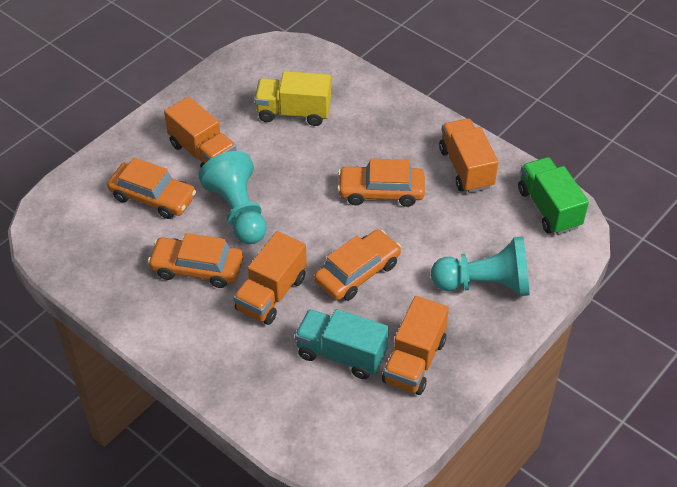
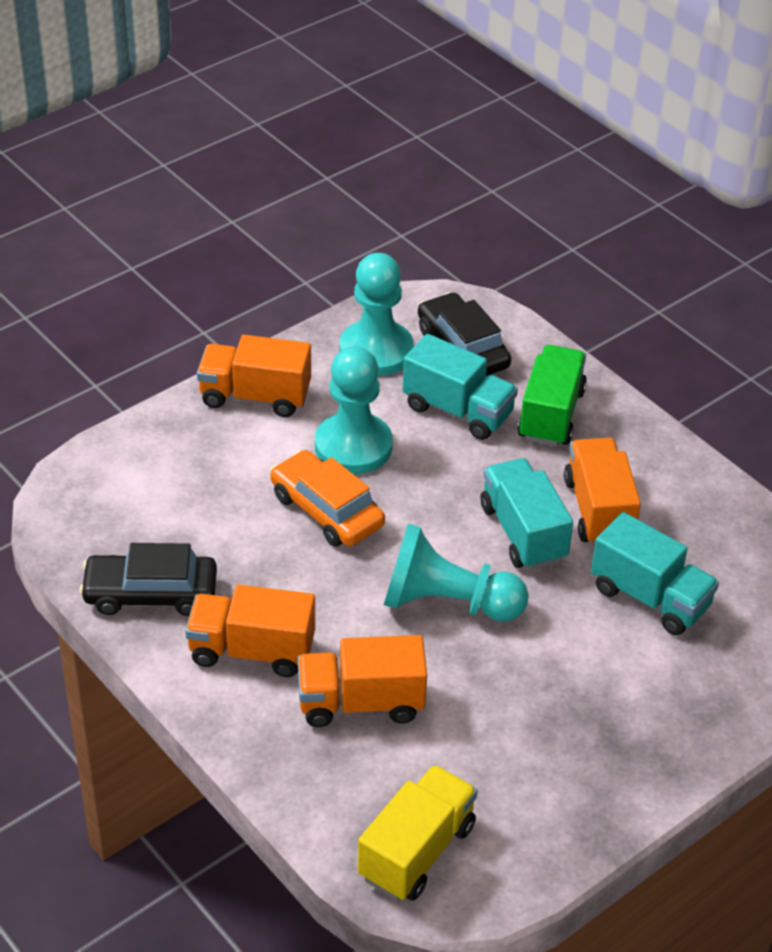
black car: none = 0 -> [79,543,217,616] [418,292,511,376] = 2
orange car: [107,157,196,219] [148,233,243,288] [314,230,401,301] [337,159,425,207] = 4 -> [270,450,385,547] = 1
turquoise pawn: [199,151,267,244] [431,236,530,296] = 2 -> [315,346,393,474] [339,253,414,376] [384,524,529,622] = 3
turquoise truck: [295,309,389,379] = 1 -> [403,334,518,440] [481,458,573,570] [591,512,719,635] = 3

